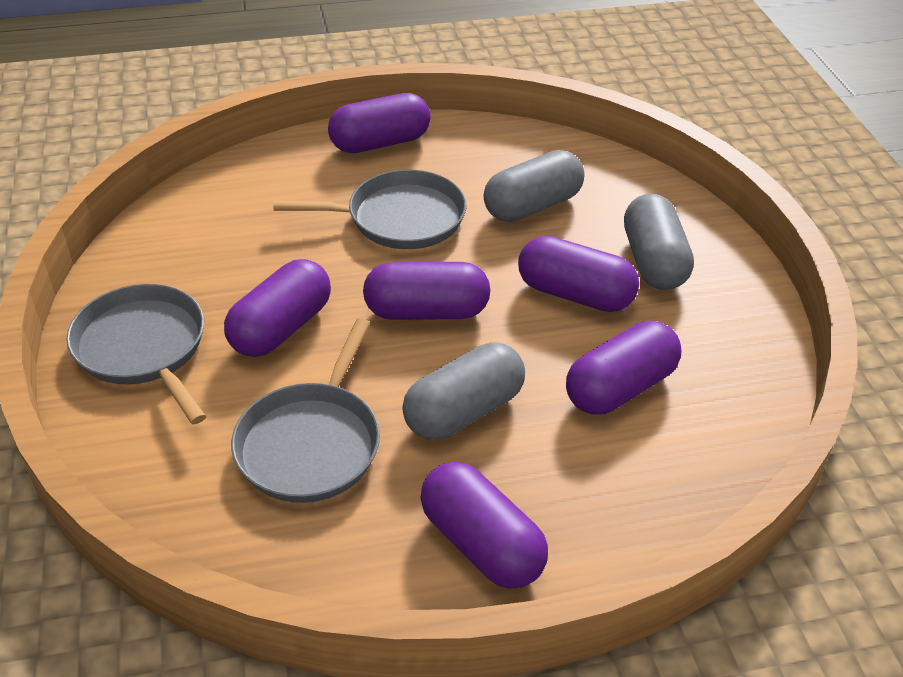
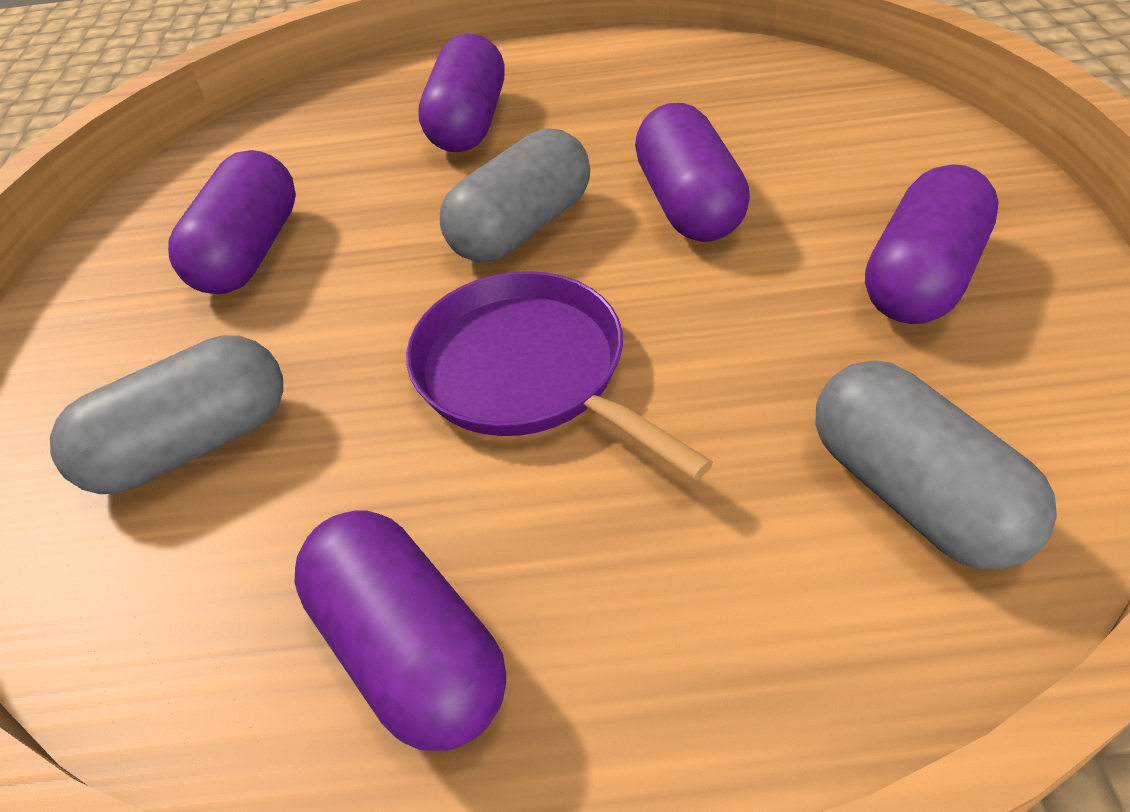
grey pan: [66,284,206,424] [231,318,380,503] [273,170,467,249] = 3 -> none = 0
purple capsule: [224,259,331,357] [328,93,431,153] [363,262,490,320] [421,462,548,588] [518,236,639,312] [566,321,681,415] = 6 -> [168,150,296,294] [295,511,506,751] [418,33,505,152] [635,103,750,242] [865,164,999,324] = 5
purple pan: none = 0 -> [406,271,713,480] = 1

